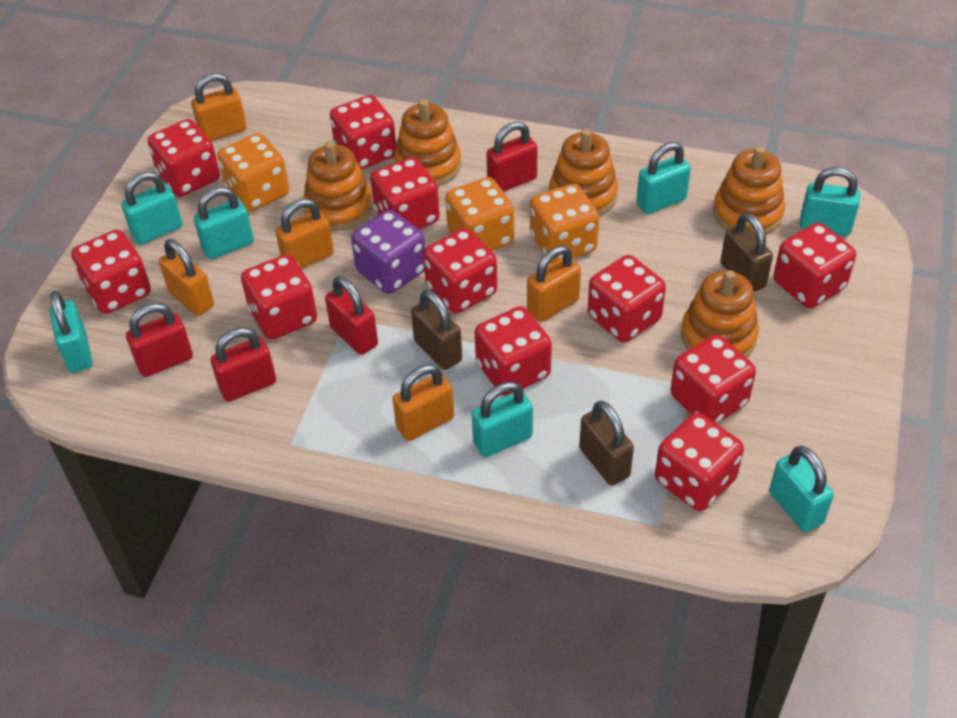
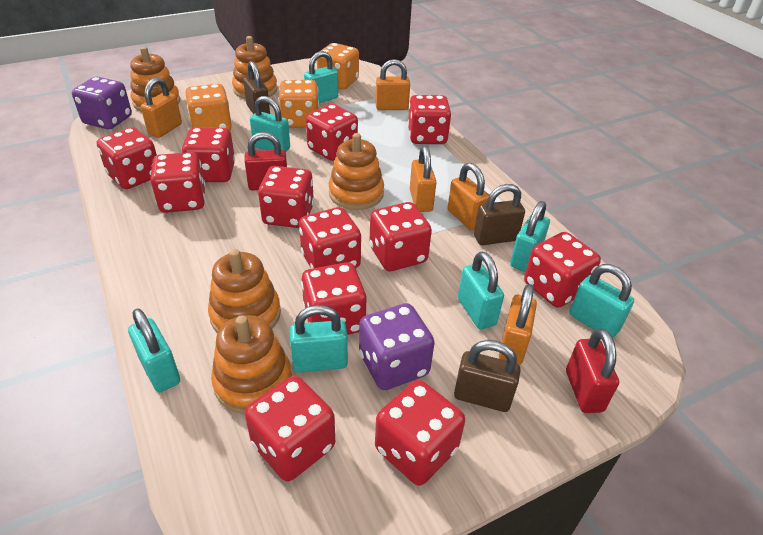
purple dice: [351,210,425,294] = 1 -> [72,77,132,129] [359,303,435,390] = 2
red dice: [71,230,151,314] [148,119,220,197] [241,254,317,340] [330,95,396,170] [370,157,440,229] [423,228,497,313] [475,306,552,396] [588,255,666,343] [655,413,744,511] [670,335,756,424] [773,223,856,308] = 11 -> [97,127,157,189] [150,152,205,213] [182,127,235,182] [245,376,335,481] [258,166,314,228] [299,207,361,269] [301,262,366,335] [306,104,358,161] [369,202,432,271] [375,380,465,486] [408,95,451,144] [524,232,601,308] = 12
red padlock: [126,303,193,377] [210,327,276,402] [325,276,378,355] [486,121,538,192] = 4 -> [244,132,287,191] [566,328,619,413] = 2

